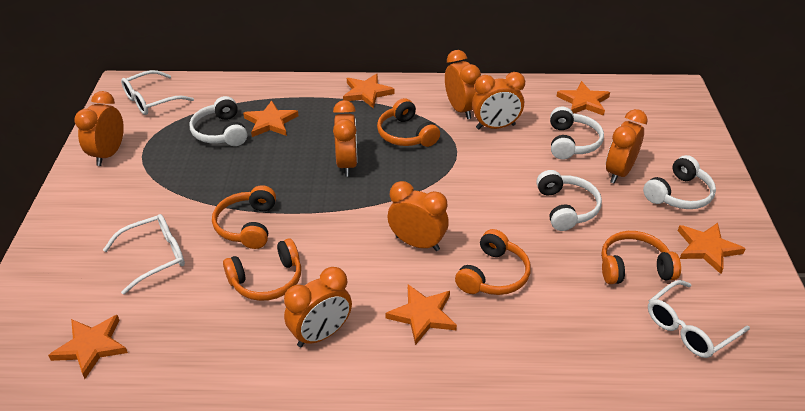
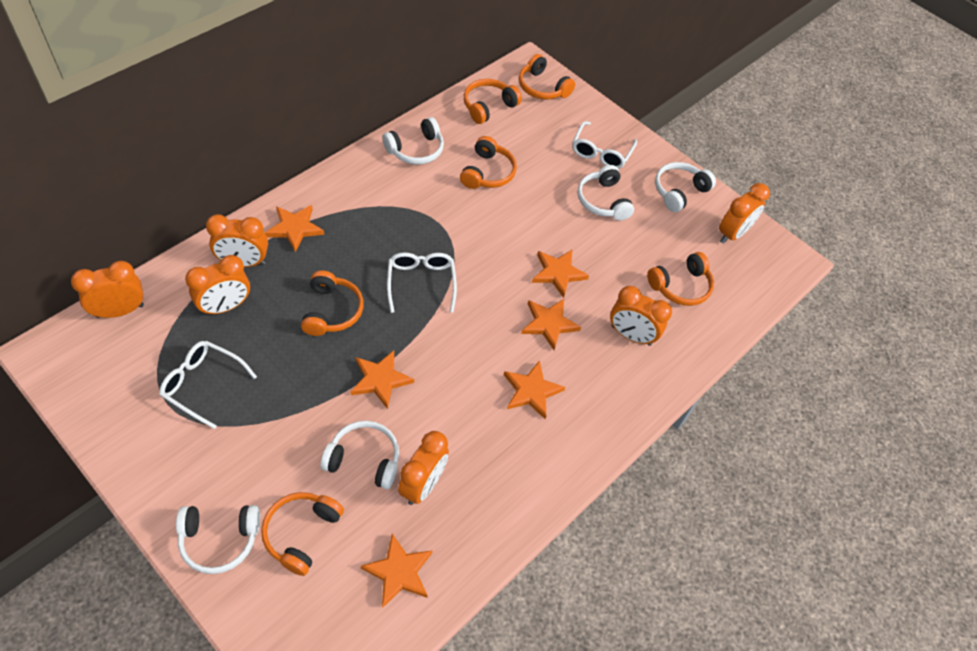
orange clock: [74,91,124,166] [284,267,352,347] [333,100,358,177] [388,181,449,251] [445,50,481,119] [472,72,525,129] [606,109,648,184] = 7 -> [71,261,144,318] [185,255,250,316] [206,214,268,267] [398,431,449,505] [610,286,672,346] [719,183,770,244] = 6
orange headphones: [212,185,276,249] [223,238,301,301] [377,98,440,147] [455,229,531,295] [601,231,681,284] = 5 -> [261,492,344,576] [301,271,364,336] [460,136,517,189] [464,79,522,124] [519,54,575,99] [647,252,714,306] = 6
white headphones: [189,96,247,146] [536,170,602,231] [550,107,604,159] [643,155,716,209] = 4 -> [176,505,260,574] [320,421,399,489] [382,117,444,165] [577,165,634,220] [655,162,716,212] = 5

